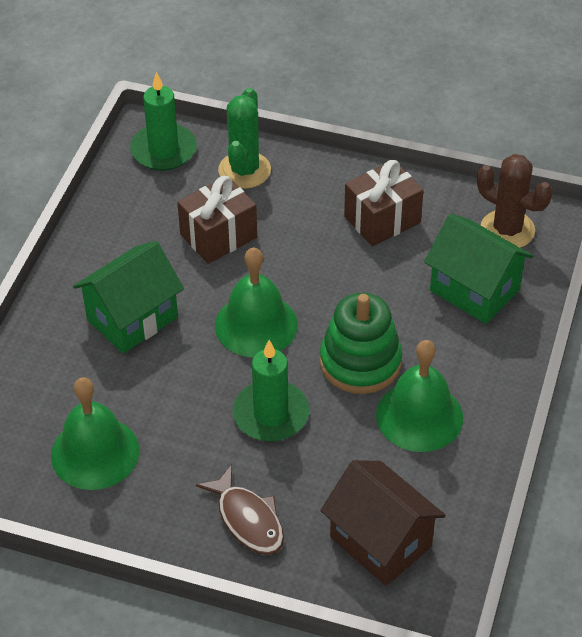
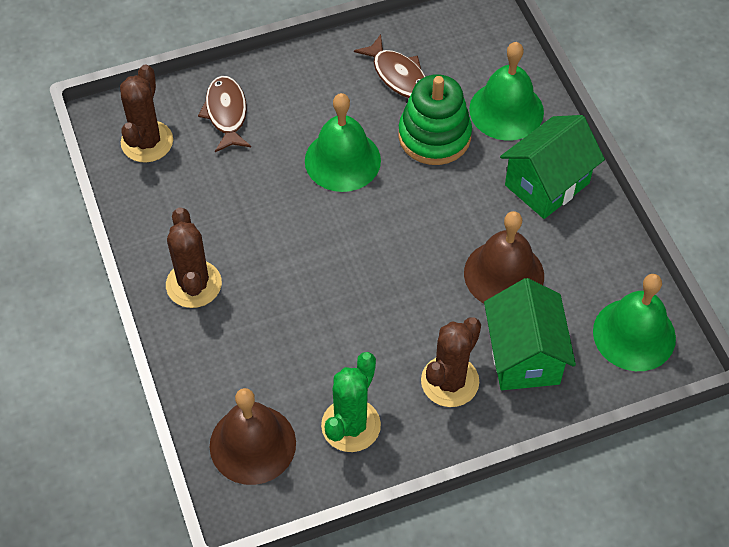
brown bell: none = 0 -> [210,388,296,485] [464,211,544,304] = 2
brown cactus: [477,154,553,248] = 1 -> [120,64,173,163] [166,207,222,308] [421,317,481,407] = 3
brown fish: [196,465,284,555] = 1 -> [198,76,251,152] [354,34,426,98] = 2
brown gift: [177,176,257,264] [344,160,424,247] = 2 -> none = 0
brown house: [320,460,446,586] = 1 -> none = 0
green candle: [130,72,197,171] [233,340,309,442] = 2 -> none = 0

